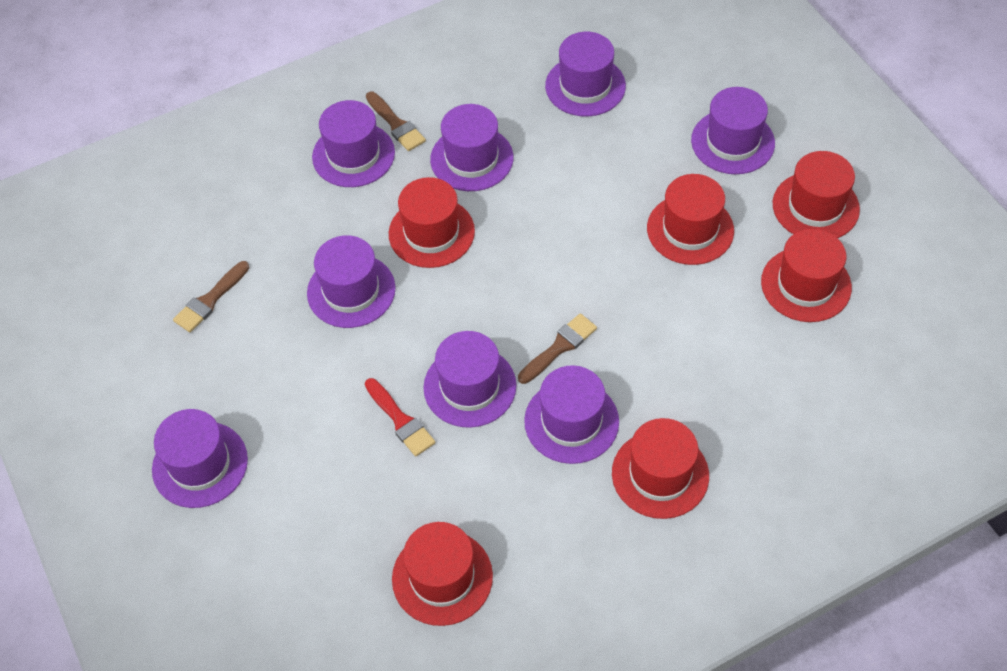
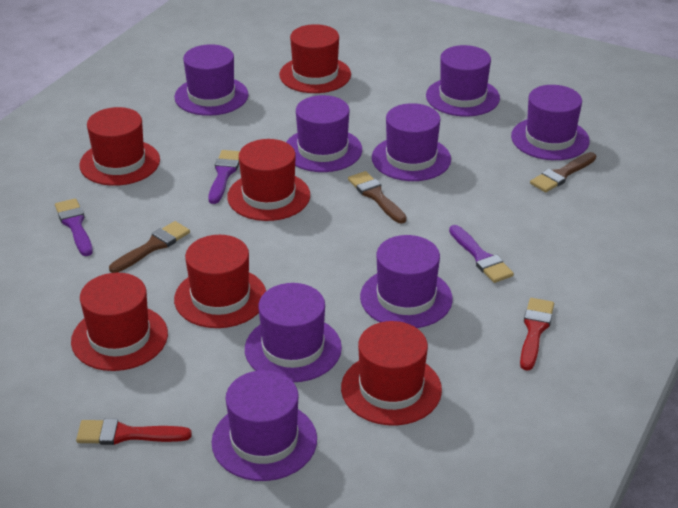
purple brush: none = 0 -> [55,198,93,256] [208,150,240,204] [449,225,514,283] = 3
red brush: [365,378,435,456] = 1 -> [76,419,192,445] [520,298,554,371] = 2

